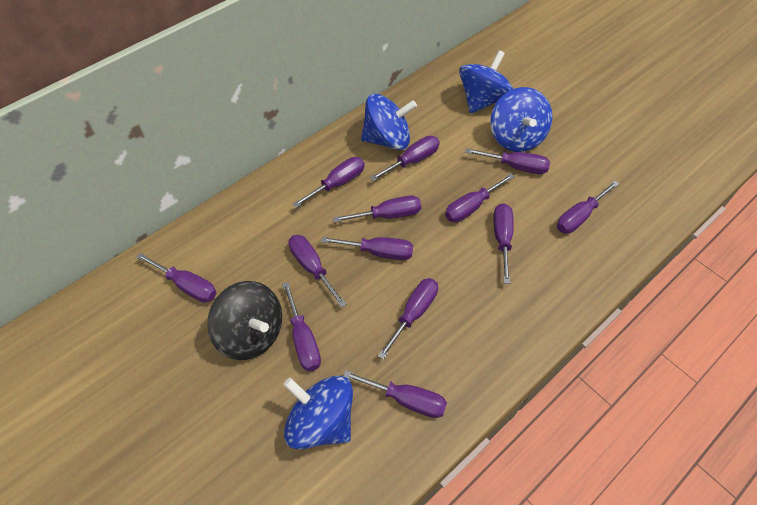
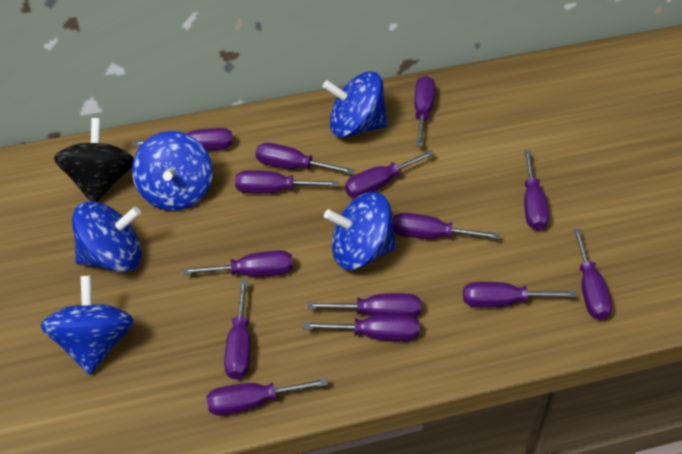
blue spinning top: [284,376,353,450] [361,94,417,150] [459,50,513,113] [490,87,552,152] = 4 -> [41,276,134,375] [72,201,142,273] [132,131,213,211] [323,71,388,138] [324,192,397,270] = 5
purple screwdriver: [136,253,216,303] [282,282,321,371] [289,235,346,307] [292,157,365,208] [321,237,413,260] [333,195,421,223] [343,370,447,418] [370,136,440,181] [378,278,438,360] [445,173,515,222] [465,148,550,174] [493,203,514,284] [557,180,619,234] = 13 -> [133,128,233,150] [182,250,293,277] [206,378,328,416] [224,280,250,380] [235,170,338,193] [255,143,354,174] [303,314,419,341] [307,293,421,317] [345,150,434,198] [392,213,500,239] [414,76,435,147] [463,282,577,307] [524,150,549,231] [573,229,612,320] = 14

